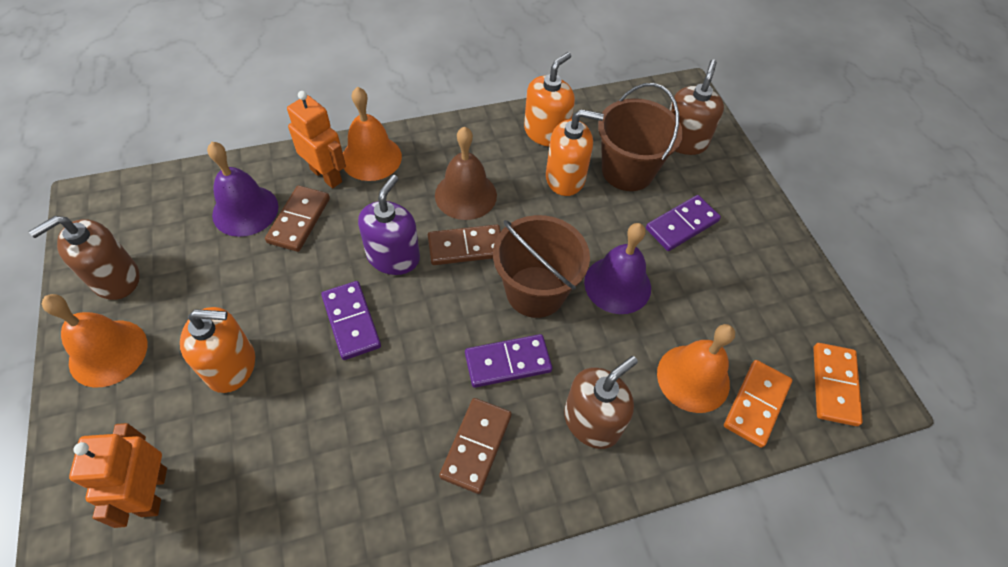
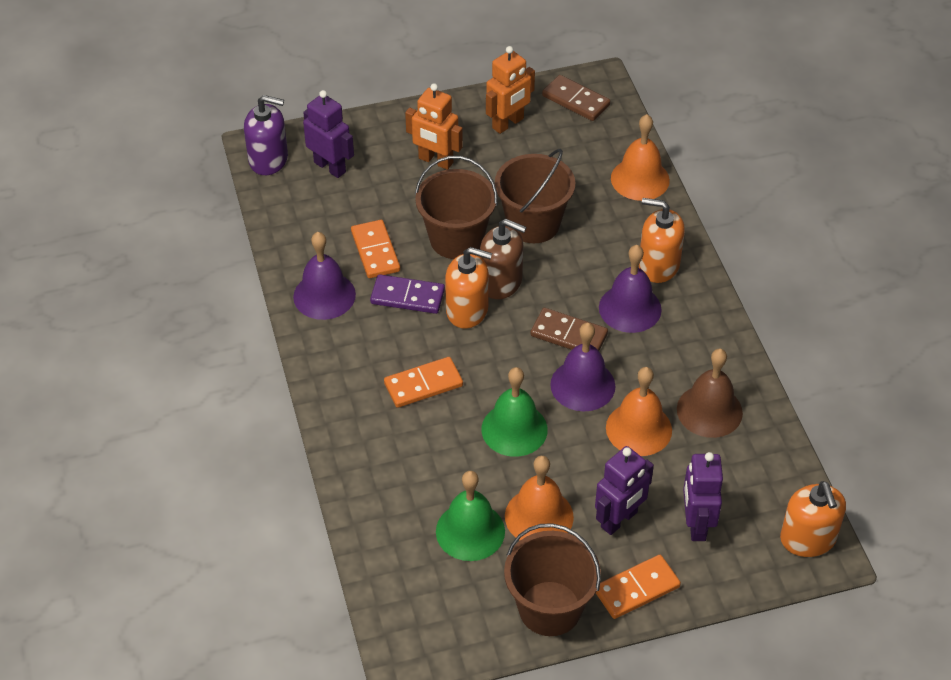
brown bucket: [493,215,590,318] [598,83,683,191] = 2 -> [415,156,498,259] [495,149,575,243] [504,523,601,636] = 3
brown domino: [265,185,330,252] [428,224,501,265] [439,398,512,494] = 3 -> [531,308,608,351] [542,75,610,121] = 2
brown soap dispenser: [29,216,140,300] [564,356,638,449] [669,59,724,155] = 3 -> [480,219,527,299] = 1
green bell: none = 0 -> [436,471,505,561] [482,367,548,457] = 2
orange domino: [724,360,792,448] [813,343,863,426] = 2 -> [351,220,400,278] [384,357,463,408] [596,555,681,619] = 3
purple bell: [207,142,278,237] [584,223,651,314] = 2 -> [293,232,356,320] [550,322,615,412] [599,245,662,333] = 3
purple domino: [321,281,381,360] [465,334,552,388] [646,195,721,251] = 3 -> [370,274,445,314] = 1
purple robot: none = 0 -> [303,90,354,178] [595,446,654,535] [683,452,723,541] = 3

